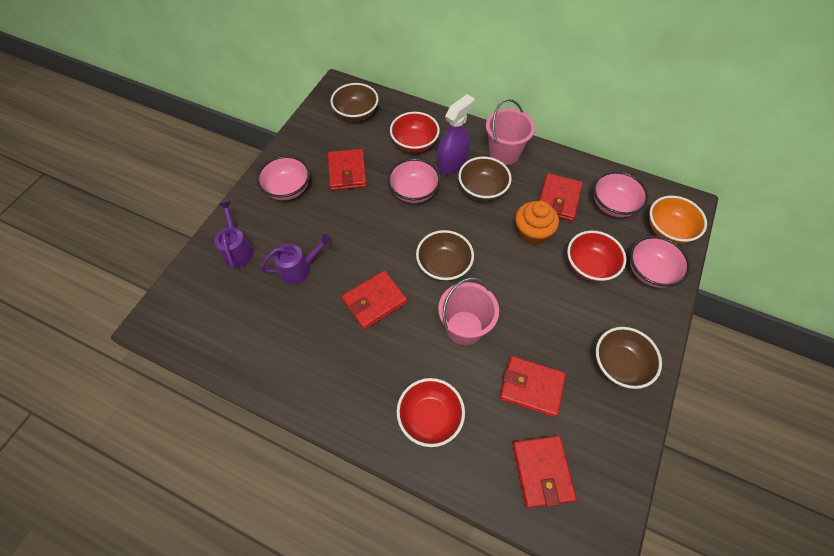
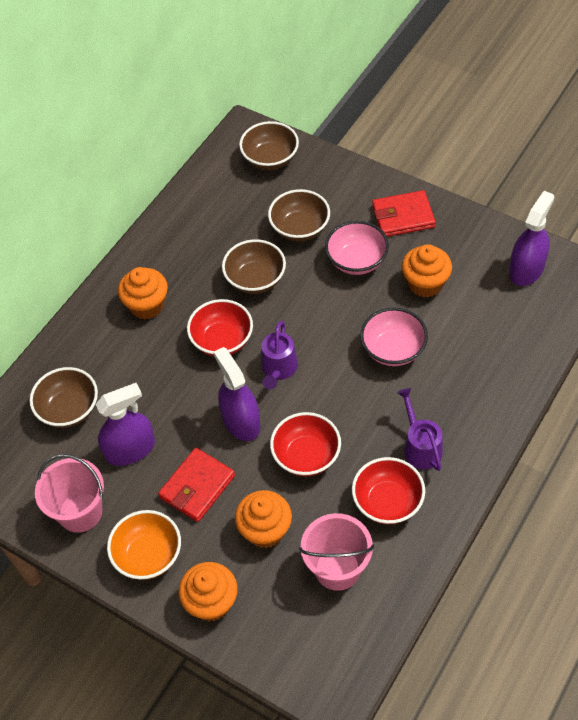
orange cupcake: [515,201,559,246] = 1 -> [118,267,168,320] [179,562,238,621] [235,490,292,548] [402,244,452,298] = 4
pink bowl: [257,156,310,200] [388,158,441,203] [593,171,648,217] [630,236,690,288] = 4 -> [325,221,389,275] [360,308,428,366] = 2
purple spray bottle: [437,94,474,174] = 1 -> [95,383,155,466] [214,347,261,441] [509,191,554,286] = 3
red wallet: [328,149,367,191] [342,270,407,330] [500,356,566,417] [512,436,577,508] [539,173,583,221] = 5 -> [158,448,235,522] [372,190,436,237] = 2

